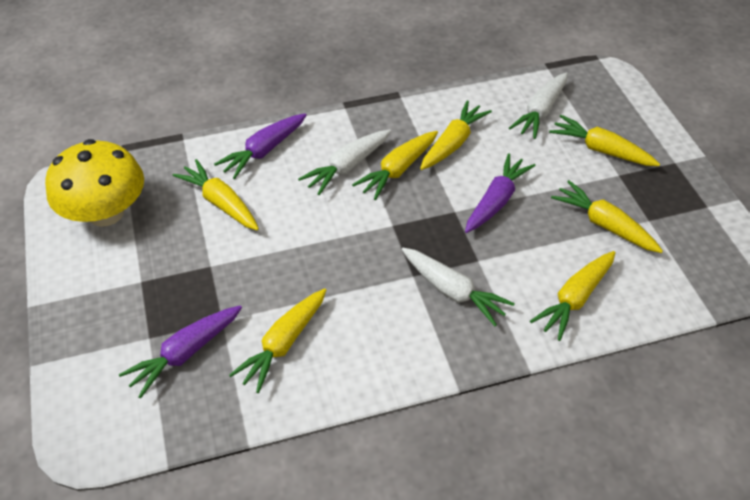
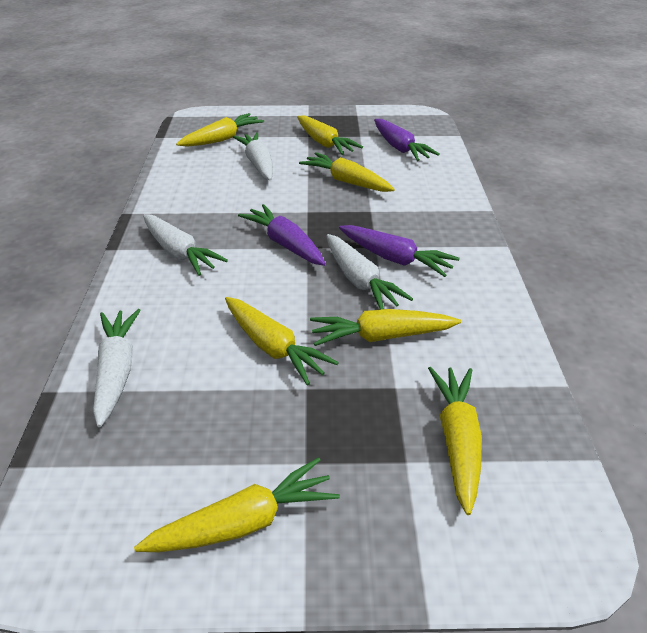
white carrot: [298,129,391,195] [402,248,515,326] [509,72,568,139] = 3 -> [93,309,141,427] [143,214,228,276] [233,132,273,180] [327,234,413,309] = 4
yellow mushroom: [45,139,144,227] = 1 -> none = 0

